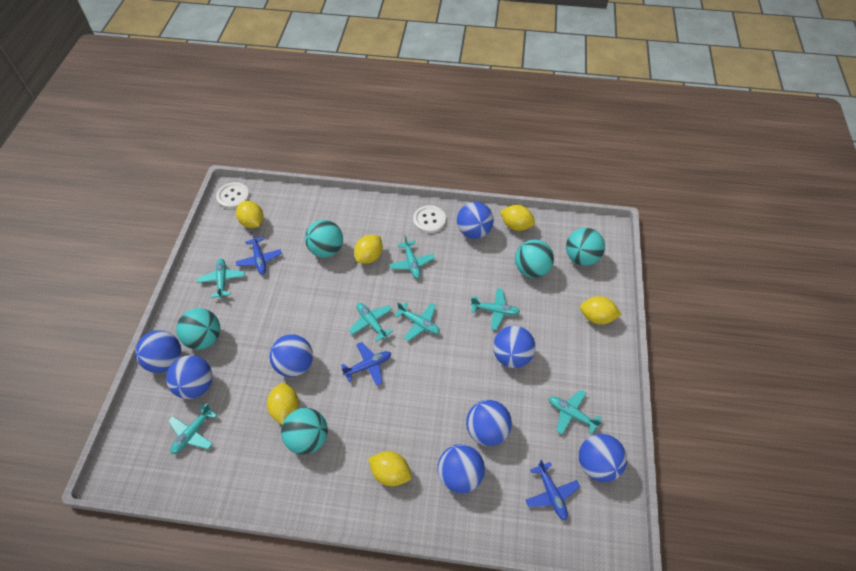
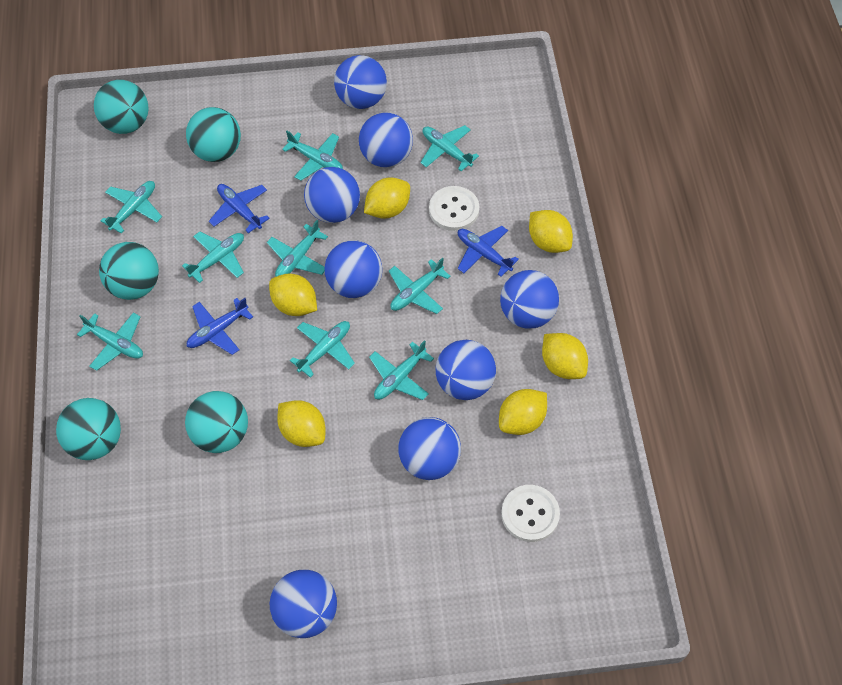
turquoise plane: [168,403,217,454] [197,259,245,299] [349,303,393,342] [389,235,435,279] [394,302,440,341] [471,288,520,330] [549,390,602,435] = 7 -> [77,313,143,371] [101,181,162,234] [182,231,244,283] [267,220,328,277] [282,131,343,181] [290,321,355,378] [369,340,434,400] [389,258,451,314] [420,125,479,171] = 9

